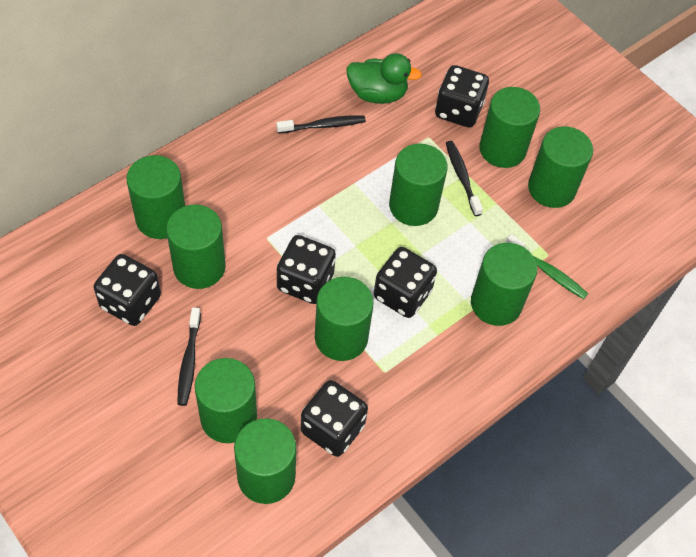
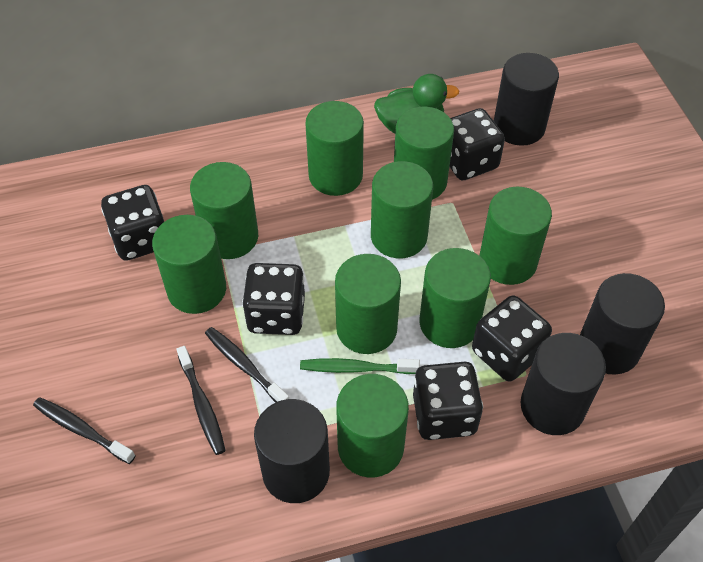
black cylinder: none = 0 -> [254,399,330,503] [494,53,559,146] [521,333,606,435] [580,273,665,375] = 4

